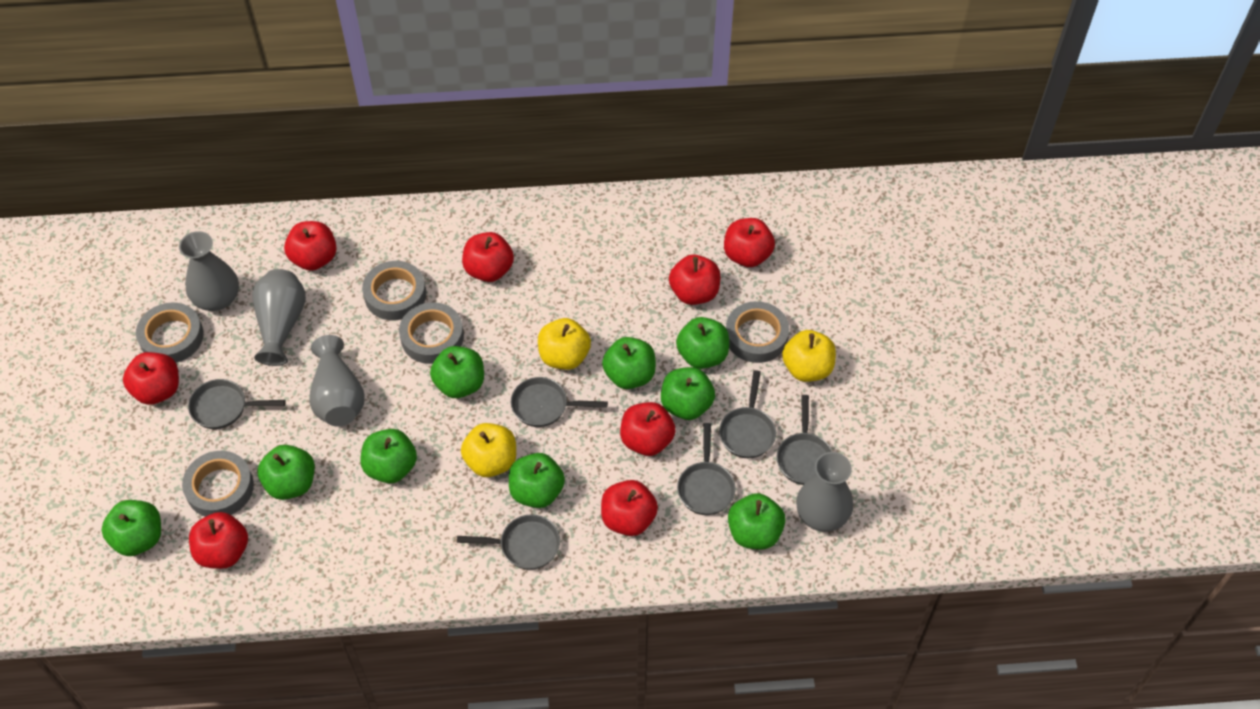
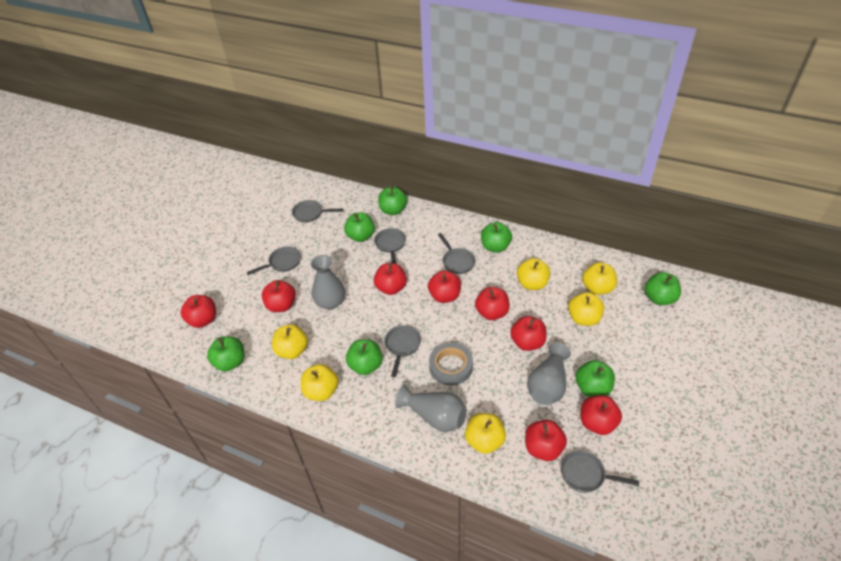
green apple: [101,500,161,556] [257,445,315,500] [361,429,417,483] [430,346,484,398] [509,453,565,508] [602,337,656,389] [661,367,715,420] [676,317,729,369] [728,493,786,550] = 9 -> [207,336,244,371] [344,212,375,242] [346,339,383,375] [378,186,407,215] [481,222,512,252] [575,360,615,397] [645,272,681,305] = 7
grey tape: [136,302,204,363] [182,451,254,517] [362,261,426,320] [399,302,464,364] [726,301,789,363] = 5 -> [429,343,473,386] = 1
grey vase: [179,231,239,311] [252,269,306,366] [309,335,365,427] [796,452,853,532] = 4 -> [311,255,345,310] [395,385,467,432] [527,343,571,405] = 3
yellow apple: [461,423,516,477] [538,318,591,370] [782,330,836,382] = 3 -> [272,324,308,359] [301,364,339,401] [465,413,506,454] [517,258,550,290] [568,292,604,326] [582,262,617,295] = 6

